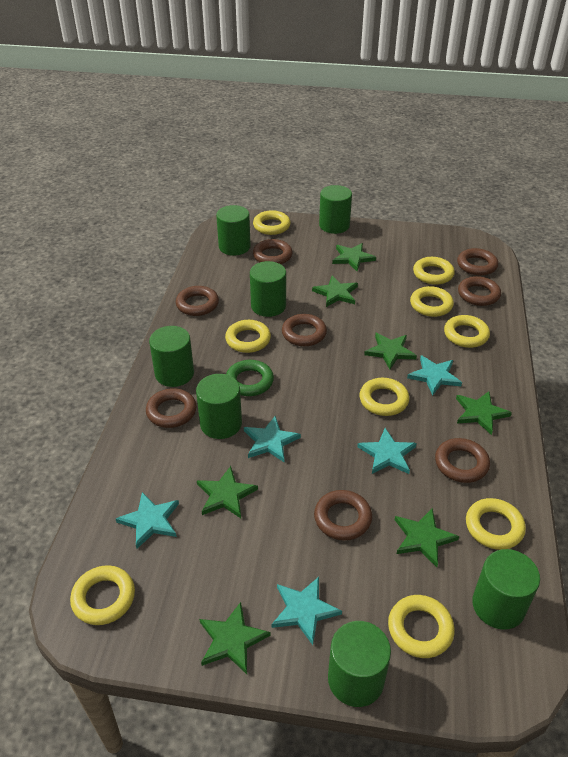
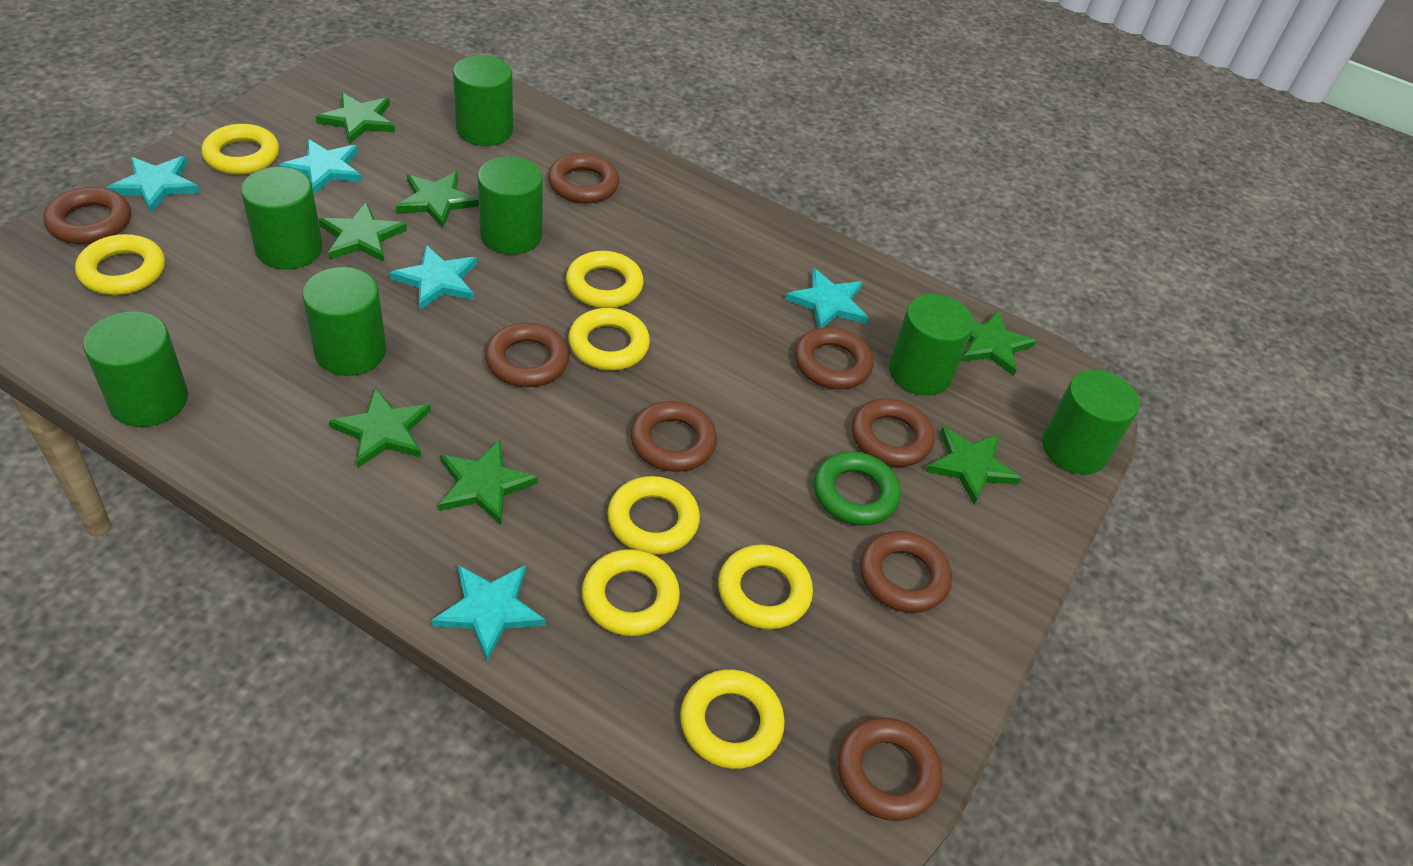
yellow ring: [70,565,135,625] [225,320,271,353] [253,210,291,235] [359,378,409,416] [388,595,455,658] [410,286,454,317] [413,257,455,285] [444,315,490,348] [466,498,526,550] = 9 -> [75,234,165,295] [201,124,279,175] [566,251,644,308] [568,308,650,370] [582,549,680,636] [607,476,700,555] [680,669,785,769] [718,544,813,629] = 8

